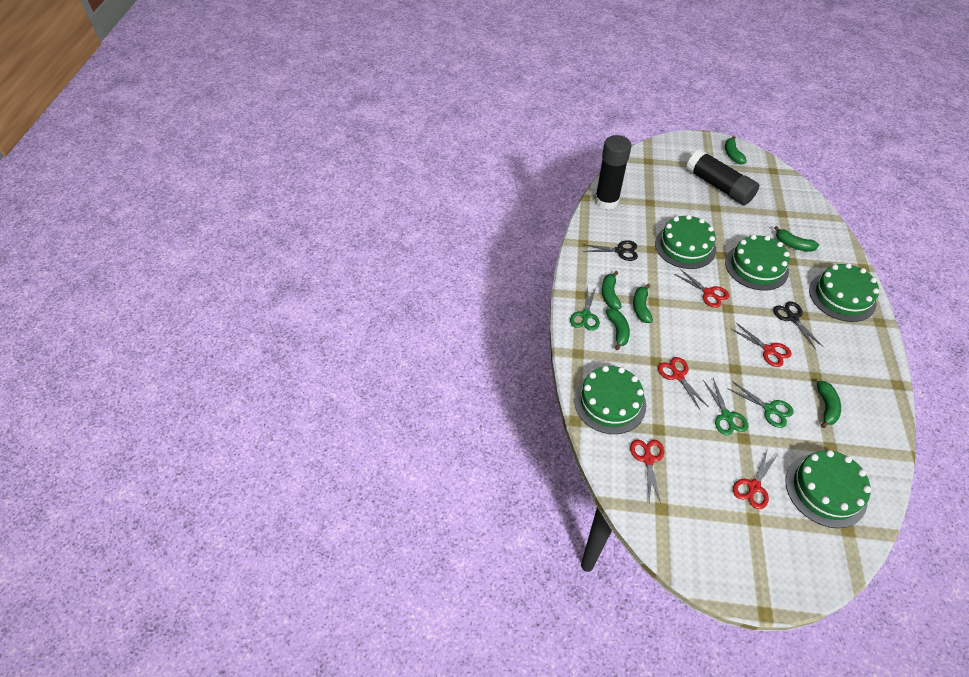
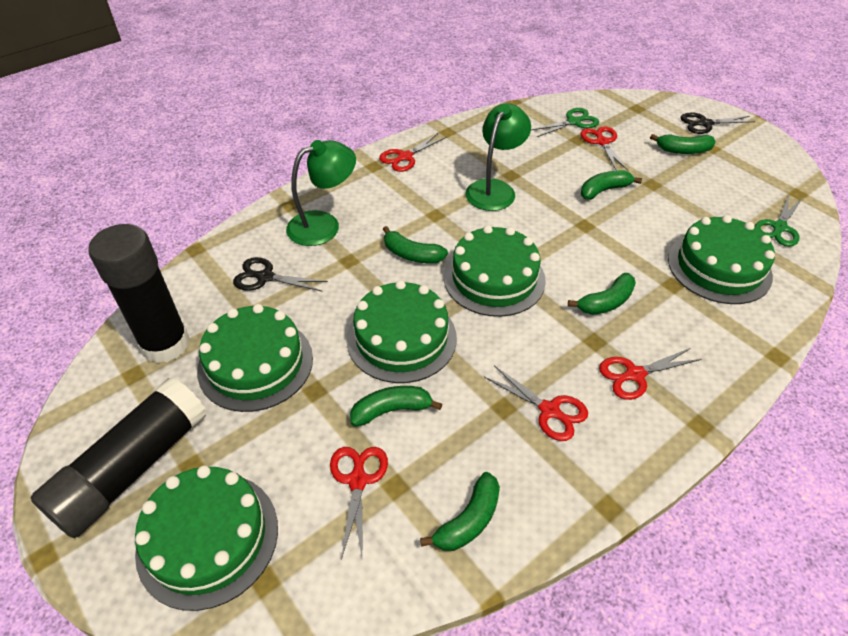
green lamp: none = 0 -> [286,140,356,246] [465,103,531,211] = 2
green scissors: [570,287,600,331] [703,378,748,435] [727,381,794,428] = 3 -> [531,108,599,137] [754,195,803,247] = 2

